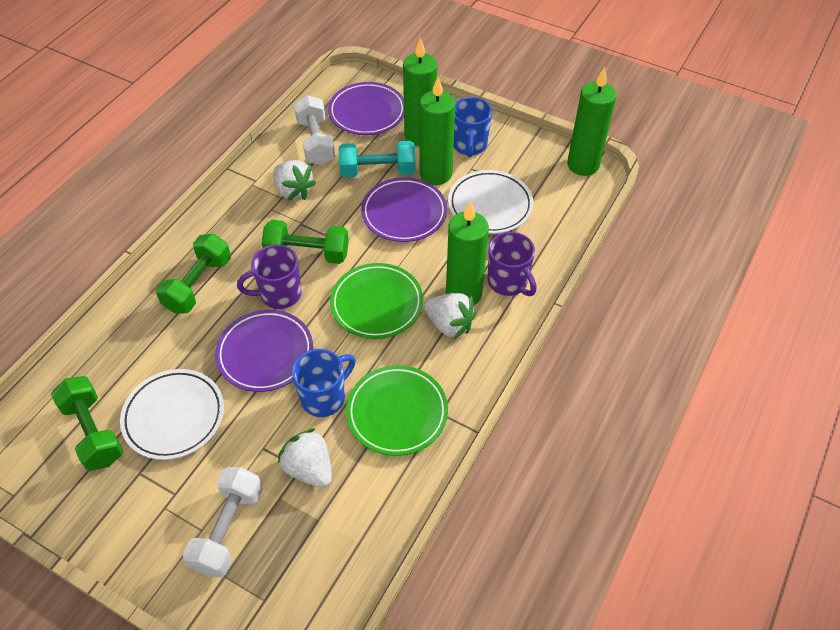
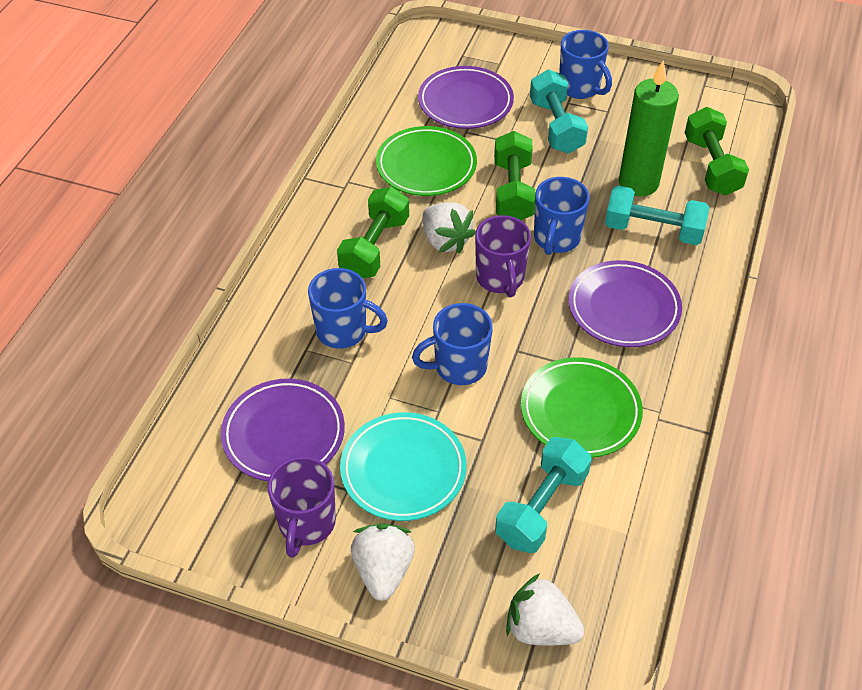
blue mug: [292,349,356,417] [454,97,492,157] = 2 -> [308,268,388,349] [412,303,493,385] [534,177,590,255] [559,30,612,99] = 4
green candle: [403,38,437,146] [420,77,455,185] [446,201,489,306] [567,67,617,176] = 4 -> [619,60,679,196] = 1
turquoise dumbbell: [339,141,416,178] = 1 -> [495,437,592,553] [530,70,588,154] [605,186,709,245] = 3
turquoise plate: none = 0 -> [340,412,467,521] = 1
white dumbbell: [183,467,263,577] [294,95,335,165] = 2 -> none = 0
white plate: [120,369,224,460] [448,170,533,234] = 2 -> none = 0

